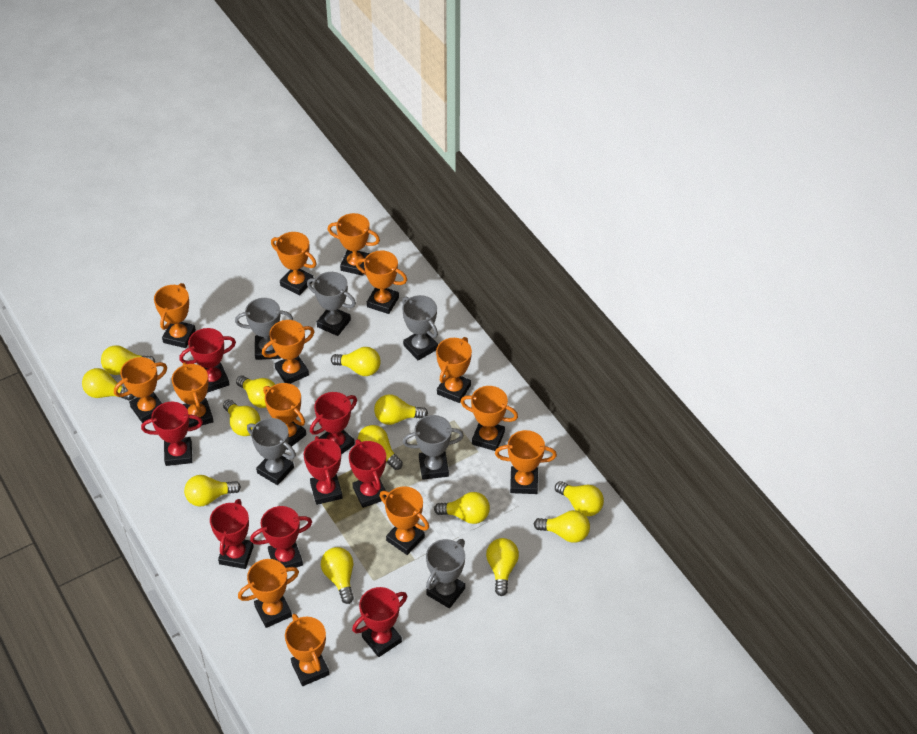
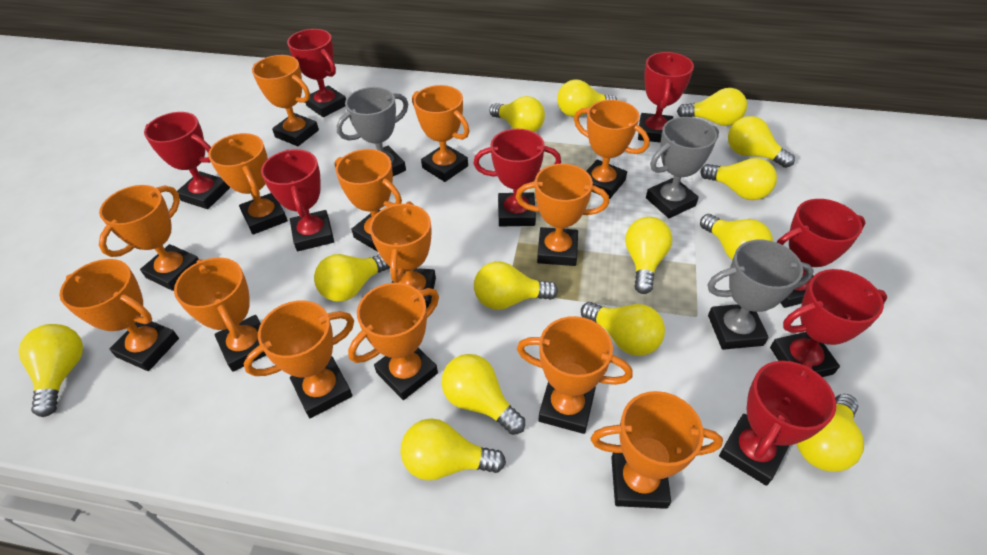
grey trophy: [235,298,293,360] [247,418,296,485] [307,272,356,336] [402,295,438,360] [403,415,464,480] [426,539,465,608] = 6 -> [336,87,408,176] [646,117,719,218] [707,240,814,350] = 3
yellow light bulb: [82,368,135,401] [101,345,155,375] [184,475,241,506] [223,400,261,436] [236,376,275,408] [321,547,354,604] [331,347,380,376] [358,425,403,470] [374,394,428,425] [434,492,490,524] [486,538,519,596] [534,510,590,543] [555,481,604,516] = 13 -> [19,324,83,417] [314,254,390,302] [400,418,506,480] [442,354,525,435] [474,261,558,310] [489,96,545,132] [557,79,617,117] [581,302,665,356] [625,217,672,294] [677,88,747,126] [700,158,777,200] [700,214,773,260] [728,116,795,168] [797,394,864,472] = 14

